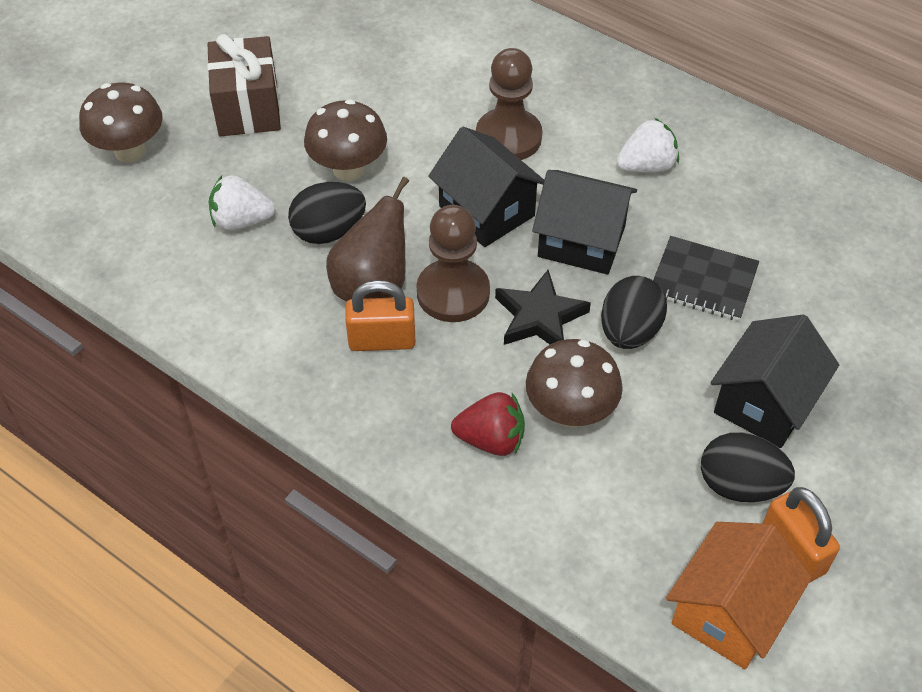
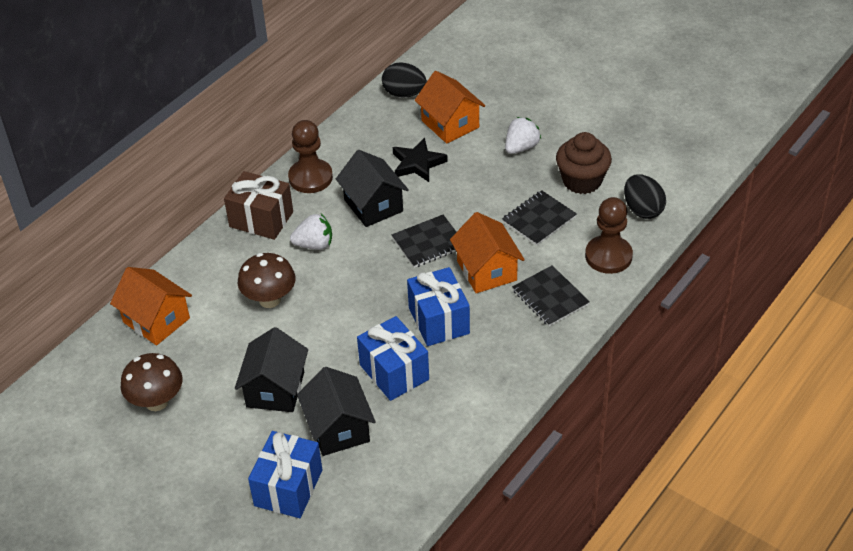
black egg: [288,182,366,244] [601,276,667,349] [701,432,795,502] = 3 -> [382,62,427,98] [624,175,666,219] = 2
black notebook: [653,236,759,321] = 1 -> [392,215,457,268] [502,190,577,246] [512,265,590,327] = 3
blue gift: none = 0 -> [248,431,322,518] [357,316,429,401] [407,267,470,346] = 3
brown cupcake: none = 0 -> [556,132,612,194] = 1
brown mushroom: [79,82,163,163] [304,99,387,181] [526,339,623,428] = 3 -> [121,353,183,411] [238,253,296,308] = 2
brown pear: [326,177,409,302] = 1 -> none = 0
orange house: [666,522,812,669] = 1 -> [110,267,192,345] [415,71,485,144] [450,212,525,293] = 3
orange padlock: [345,280,416,351] [762,487,840,583] = 2 -> none = 0
red strawberry: [451,392,525,456] = 1 -> none = 0

